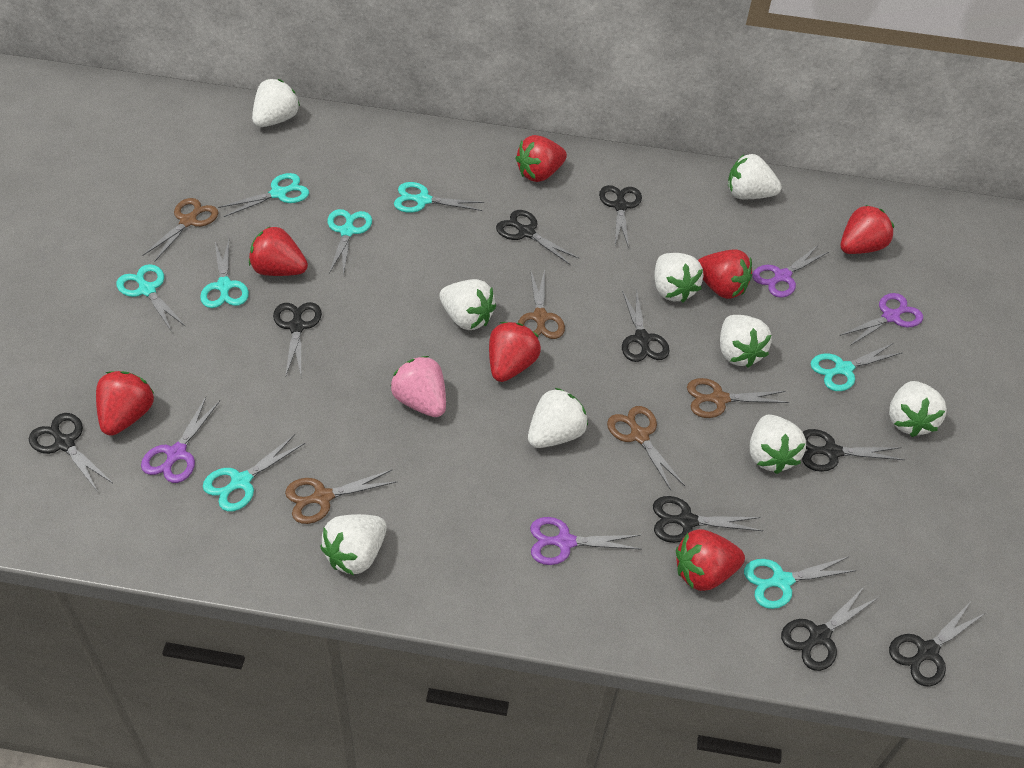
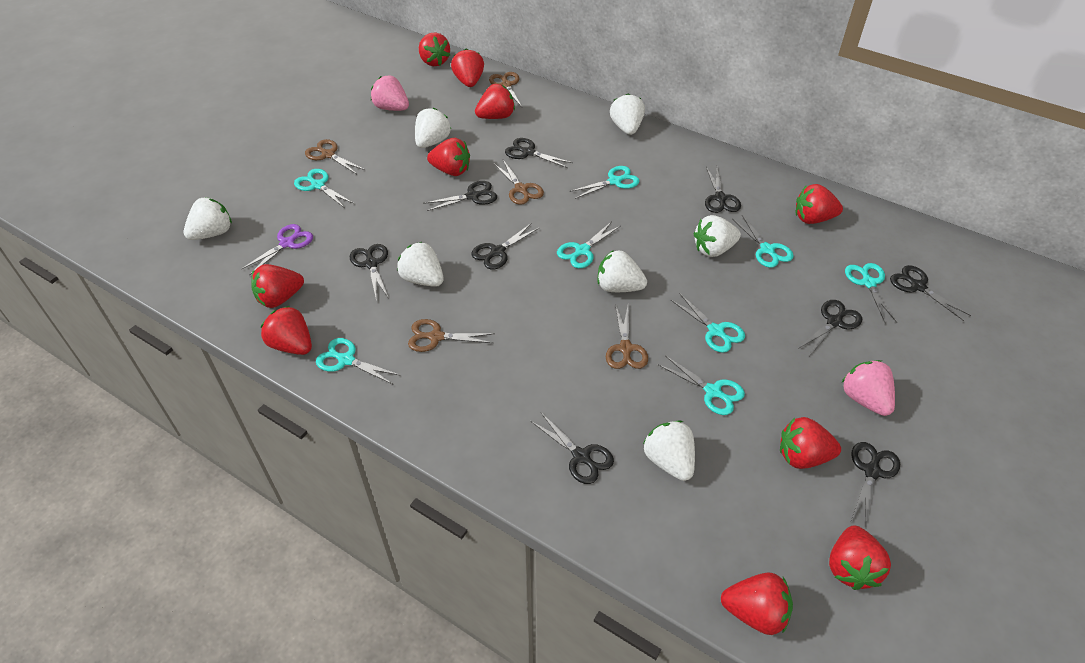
pink strawberry: [390,356,446,417] = 1 -> [371,75,409,111] [841,360,895,416] = 2
purple scissors: [141,397,220,483] [530,517,642,565] [752,245,829,298] [840,293,923,346] = 4 -> [241,224,313,276] = 1
red strawberry: [96,371,154,436] [249,226,308,276] [489,322,541,382] [515,135,567,182] [676,529,745,591] [698,249,752,299] [841,205,894,254] = 7 -> [251,264,304,308] [261,306,312,355] [419,32,450,66] [427,138,470,176] [451,48,484,87] [475,84,515,119] [721,573,793,635] [780,417,841,469] [796,184,843,224] [829,526,891,590] = 10
white strawberry: [252,79,300,127] [320,514,387,575] [439,279,496,330] [528,388,588,448] [655,253,704,302] [720,315,772,368] [728,154,782,199] [750,415,806,474] [889,381,947,437] = 9 -> [184,197,232,240] [397,242,444,287] [415,108,451,148] [597,250,647,292] [610,93,645,135] [643,421,695,481] [694,215,741,257] = 7

